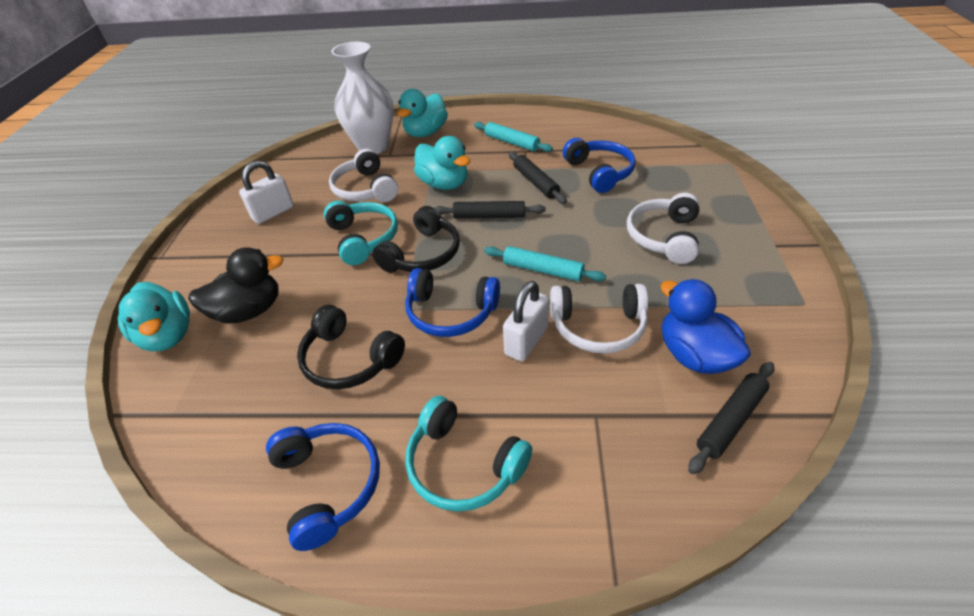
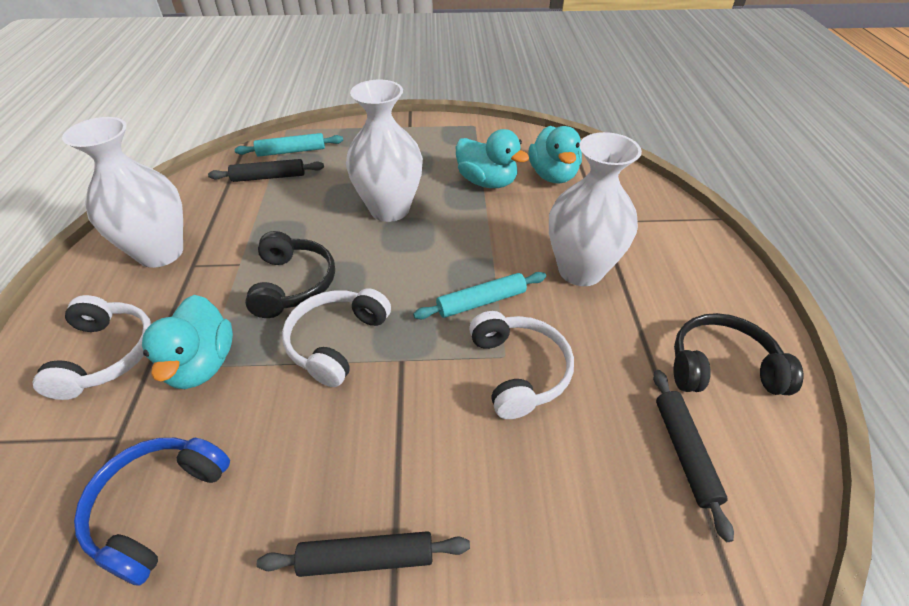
black duck: [188,247,283,324] = 1 -> none = 0
blue duck: [660,279,751,374] = 1 -> none = 0
blue headphones: [266,423,380,551] [405,268,500,337] [563,138,636,193] = 3 -> [74,438,230,586] = 1
turquoise headphones: [324,201,398,265] [406,396,532,512] = 2 -> none = 0
white padlock: [239,161,294,224] [503,281,549,361] = 2 -> none = 0
white vase: [331,42,394,154] = 1 -> [62,117,183,268] [346,80,423,222] [549,132,642,286] = 3

